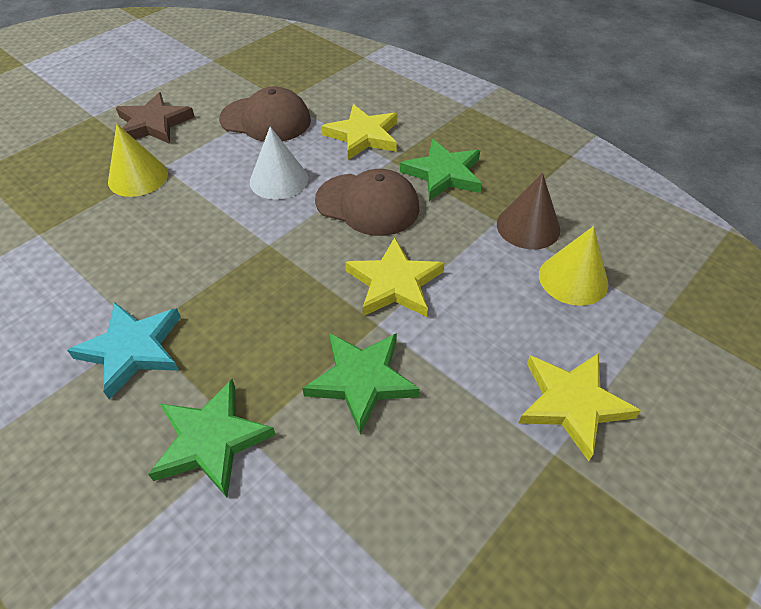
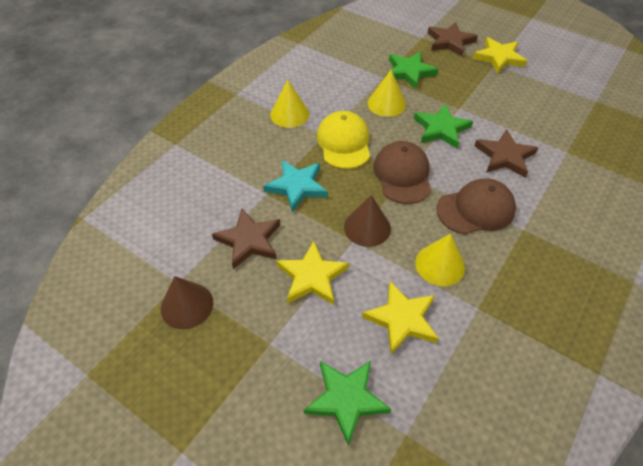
brown cone: [497,173,560,250] = 1 -> [161,276,213,329] [344,195,391,247] = 2
brown star: [116,92,195,144] = 1 -> [212,208,280,269] [428,22,478,56] [474,129,538,178] = 3
white cone: [250,127,308,200] = 1 -> none = 0
yellow cap: none = 0 -> [317,111,370,169] = 1
yellow cone: [108,124,168,197] [539,226,608,306] = 2 -> [270,80,309,128] [368,70,406,117] [415,233,465,286] = 3

